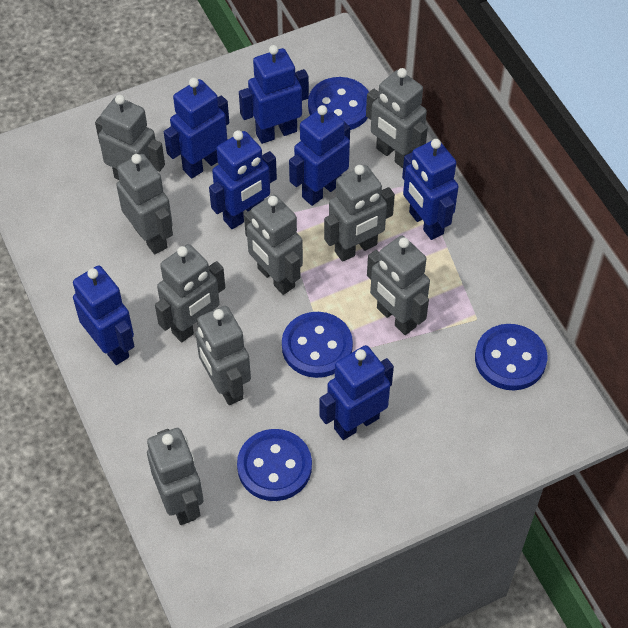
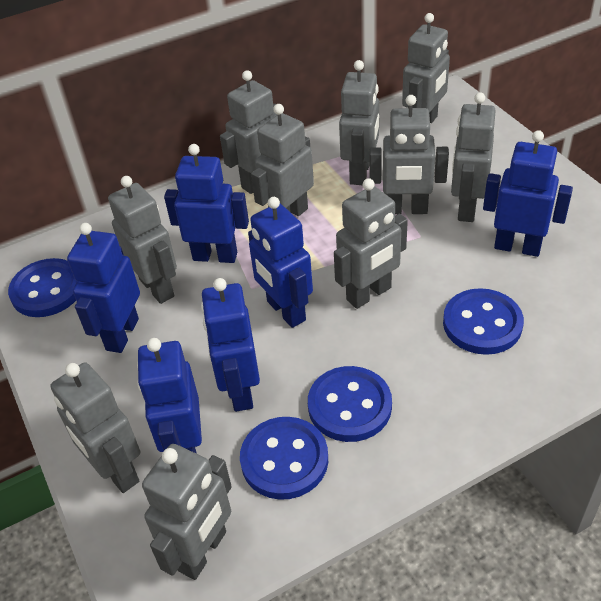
blue robot: [73,265,134,365] [164,78,229,179] [209,130,277,229] [239,45,309,144] [289,105,350,206] [319,345,394,440] [402,139,459,240] = 7 -> [67,223,140,353] [137,338,202,453] [164,144,249,263] [201,278,260,412] [248,197,313,328] [483,130,573,257] = 6
grey robot: [95,95,165,180] [116,154,173,254] [147,428,203,525] [155,244,225,342] [195,306,251,405] [244,195,303,295] [324,165,395,262] [366,68,428,168] [367,235,430,335] = 9 -> [51,362,140,493] [108,176,177,304] [142,444,232,580] [220,70,277,194] [251,104,314,216] [334,178,408,309] [339,60,379,185] [370,95,449,214] [402,13,450,123] [451,93,496,222] = 10

